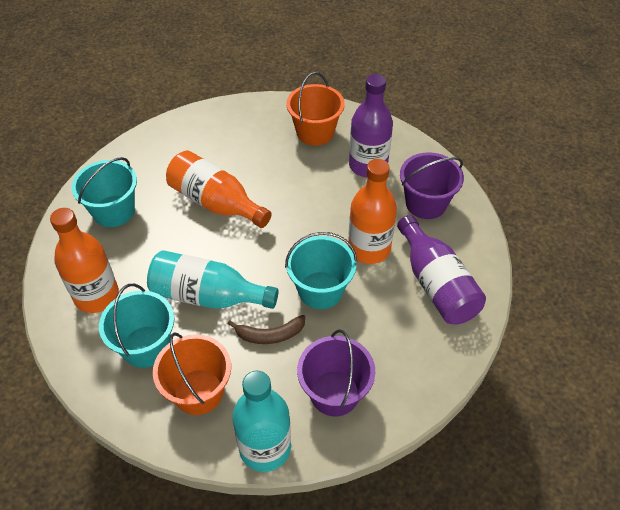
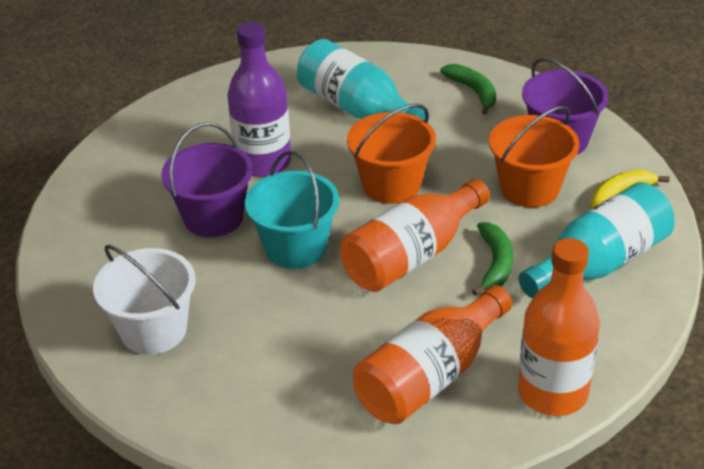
brown banana: [228,315,305,344] = 1 -> none = 0
green banana: none = 0 -> [440,64,496,115] [472,222,513,296] = 2
purple bottle: [349,74,393,178] [397,215,486,325] = 2 -> [227,22,291,177] = 1
turquoise bucket: [72,157,137,227] [99,284,174,368] [285,232,357,309] = 3 -> [245,151,339,269] = 1
white bucket: none = 0 -> [93,245,196,355] = 1
yellow banana: none = 0 -> [590,170,670,209] = 1

